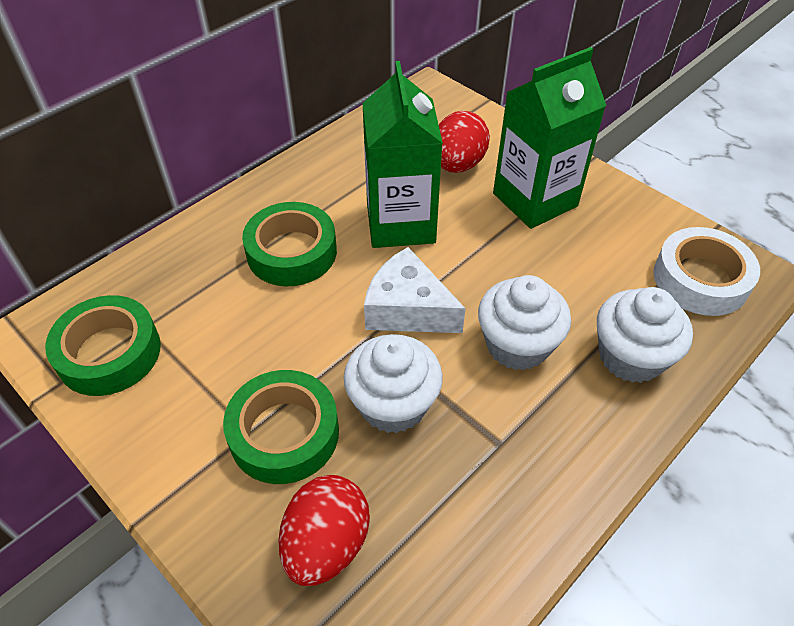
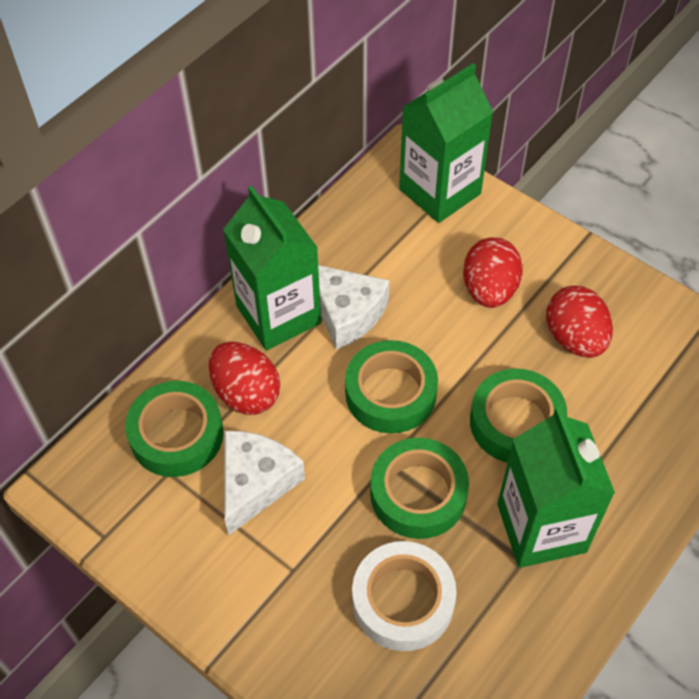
green carton: [362,61,443,248] [493,47,606,229] = 2 -> [223,186,321,350] [399,63,493,223] [497,407,615,568] = 3
green tape: [45,295,161,396] [223,370,339,484] [242,202,337,286] = 3 -> [125,381,224,477] [345,340,438,434] [370,438,469,539] [470,369,567,463] = 4
red egg: [278,475,370,586] [439,111,490,173] = 2 -> [209,342,280,415] [463,237,523,308] [546,286,613,358] = 3
white cheese: [364,247,466,333] = 1 -> [224,431,305,535] [318,265,390,350] = 2
white cupcake: [344,334,443,433] [478,275,571,371] [597,287,693,383] = 3 -> none = 0

